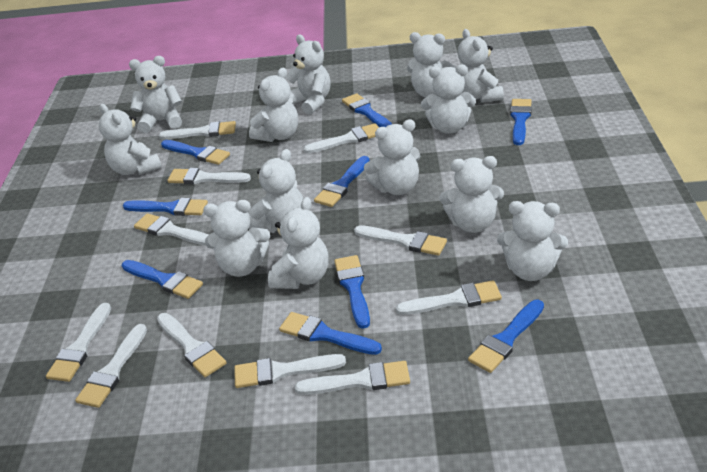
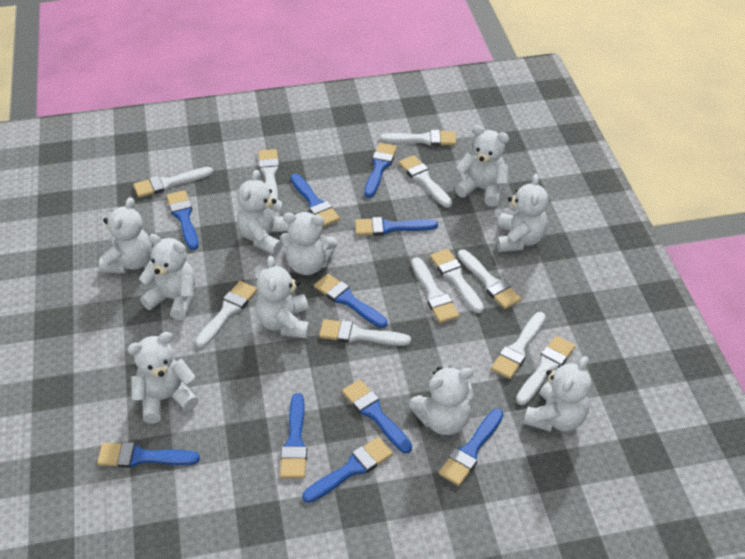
blue brush: [122,260,203,299] [123,198,208,216] [161,140,230,165] [279,312,382,355] [314,156,370,207] [334,255,370,329] [342,93,392,127] [468,300,544,373] [510,99,532,145] = 9 -> [97,442,200,468] [166,190,199,250] [280,393,307,478] [290,174,340,227] [302,437,393,503] [314,274,387,328] [342,379,412,453] [355,217,438,236] [364,143,397,198] [439,409,504,486] = 10
white teddy bear: [99,104,162,175] [129,56,182,133] [203,200,270,277] [249,68,298,142] [249,149,303,233] [268,197,329,289] [286,35,330,115] [364,119,420,195] [407,32,456,97] [421,65,476,134] [439,156,504,233] [458,29,504,102] [497,201,568,281] = 13 -> [99,197,152,273] [127,332,198,424] [139,234,195,320] [237,170,288,255] [256,256,310,338] [280,212,337,275] [409,366,473,435] [455,125,509,207] [497,174,549,252] [524,356,591,432] = 10

